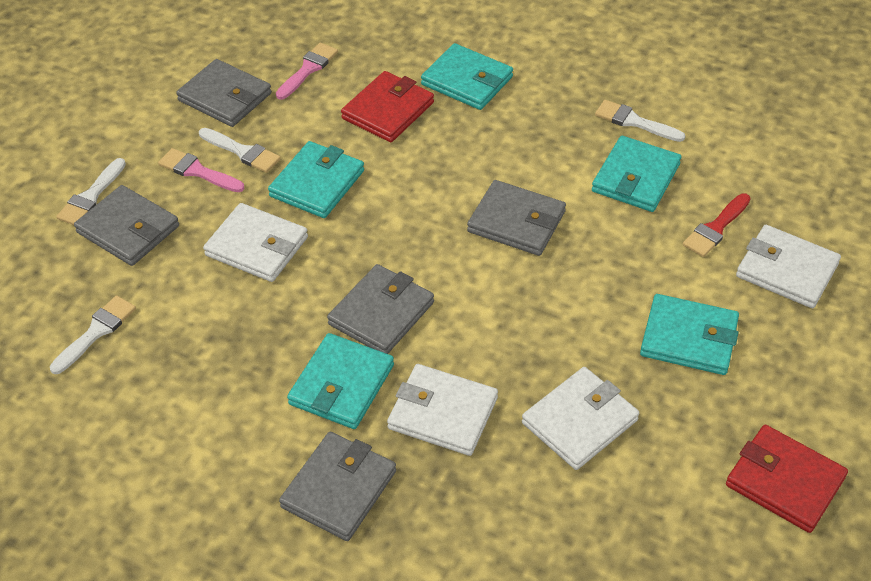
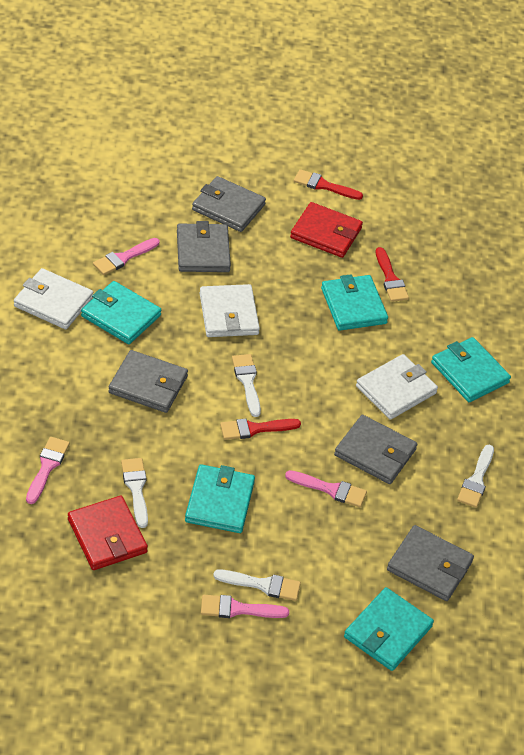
pink brush: [158,148,245,192] [276,43,338,100] = 2 -> [26,437,70,504] [93,238,159,275] [201,595,289,618] [285,470,367,507] = 4
red brush: [683,193,751,257] = 1 -> [220,418,301,440] [294,169,363,200] [376,247,409,302] = 3
white wallet: [203,203,308,282] [387,364,498,456] [522,367,639,470] [736,225,841,308] = 4 -> [14,268,93,329] [200,284,260,337] [356,354,438,420] = 3

